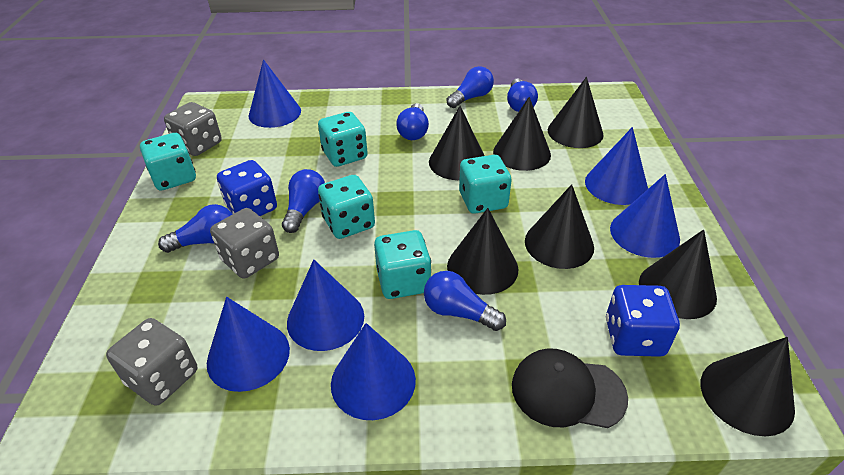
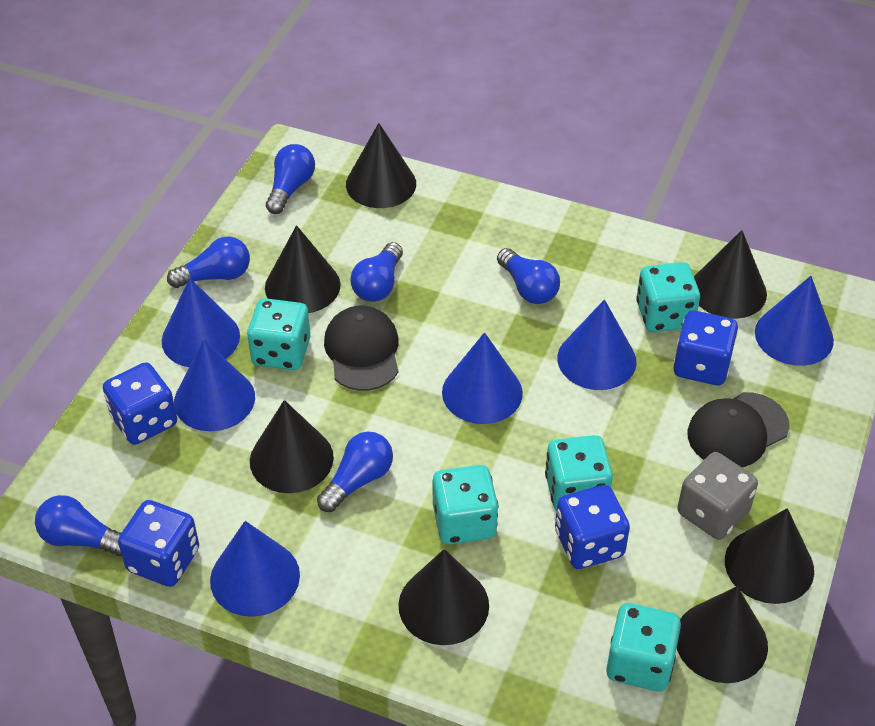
black cap: [512,348,628,428] = 1 -> [324,306,398,391] [687,392,789,467] = 2
blue dice: [217,160,277,216] [606,285,680,357] = 2 -> [103,362,177,445] [118,500,199,587] [555,485,630,569] [673,310,738,386] = 4
grey dice: [106,318,197,406] [164,102,222,156] [210,208,279,278] = 3 -> [677,452,758,540] = 1

